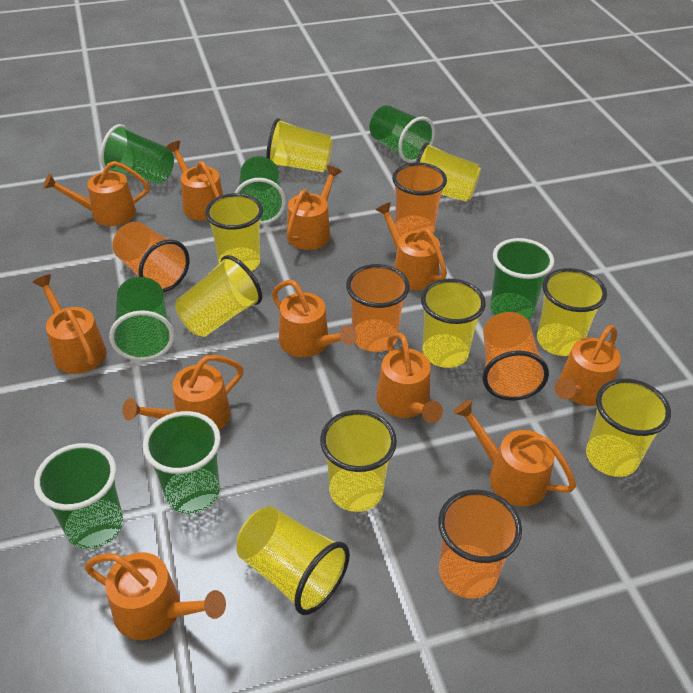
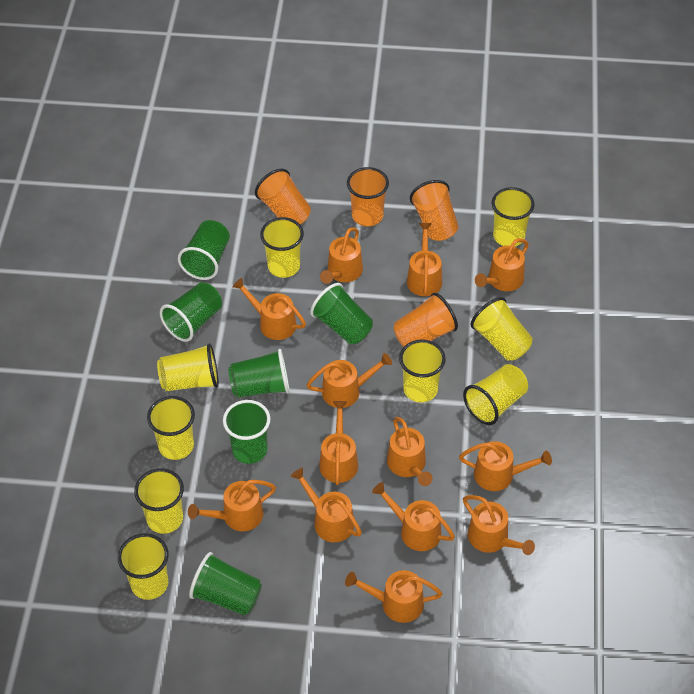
green cup: [34,443,123,549] [100,124,174,184] [109,277,174,361] [143,411,221,514] [235,156,286,225] [369,105,435,163] [490,238,554,320] = 7 -> [160,282,222,342] [178,220,230,280] [189,552,262,616] [223,400,271,464] [228,349,290,398] [310,283,373,344] = 6
orange cup: [112,222,190,292] [346,264,410,352] [392,162,447,236] [438,489,522,599] [482,312,549,401] = 5 -> [255,169,311,225] [347,167,389,226] [394,293,458,347] [410,180,459,241] = 4
orange watering can: [33,274,106,374] [43,161,150,226] [84,552,226,640] [122,355,243,430] [166,141,223,220] [272,280,357,357] [287,165,342,250] [375,202,447,290] [376,333,443,423] [453,400,576,506] [554,325,621,406] = 11 -> [188,480,276,531] [232,278,306,340] [291,468,362,542] [307,353,392,408] [319,401,358,485] [320,227,363,284] [345,570,442,623] [372,482,455,551] [387,417,433,486] [407,223,442,296] [459,441,552,491] [463,495,535,555] [475,238,529,291] = 13

